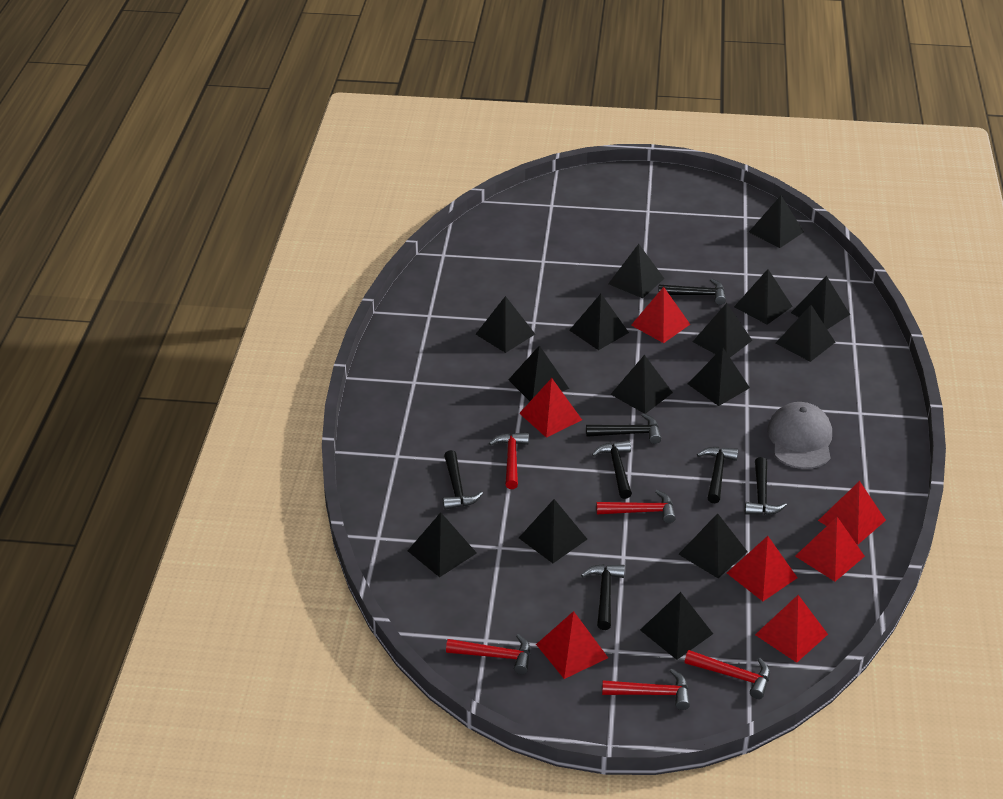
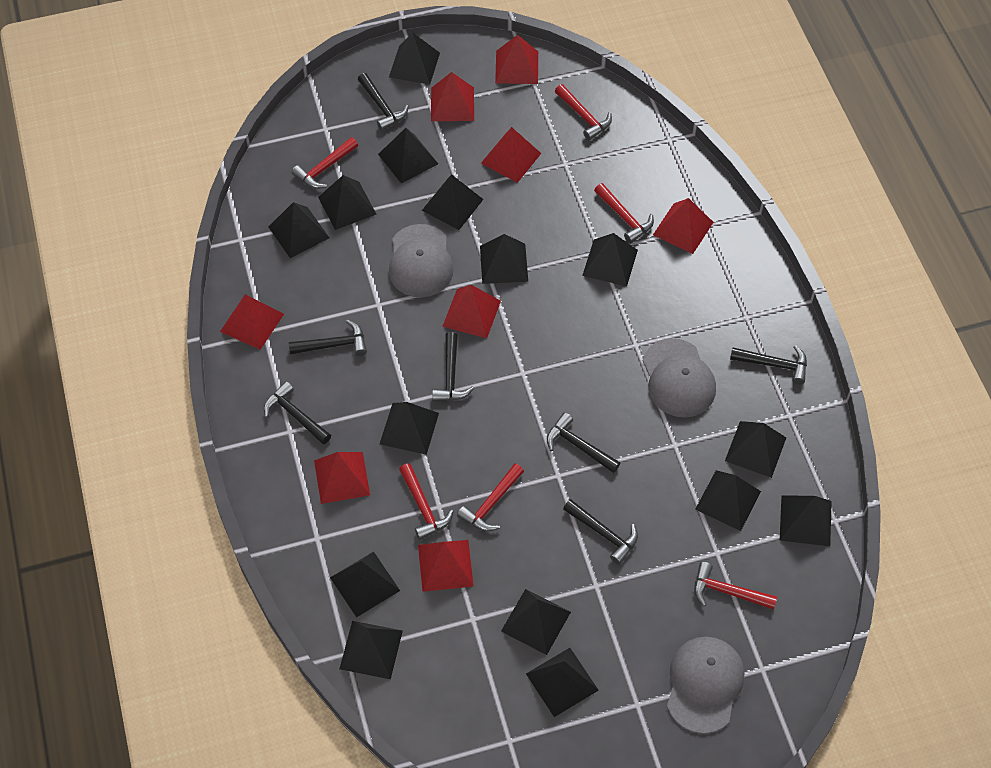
grey cap: [767,402,832,469] = 1 -> [389,224,454,297] [643,338,716,417] [667,637,744,734] = 3
red hammer: [446,634,530,674] [489,432,529,489] [596,490,676,523] [602,669,690,710] [685,650,770,699] = 5 -> [292,137,358,189] [399,463,454,540] [457,463,524,531] [555,84,612,140] [594,183,654,244] [694,562,777,610] = 6
red pyramid: [519,378,582,438] [536,611,608,679] [631,287,690,343] [727,536,797,601] [755,595,828,663] [795,517,865,582] [818,481,886,545] = 7 -> [220,294,284,350] [314,452,370,504] [418,540,474,592] [431,72,474,121] [442,285,501,338] [481,127,541,183] [495,35,538,84] [653,198,714,254] = 8

